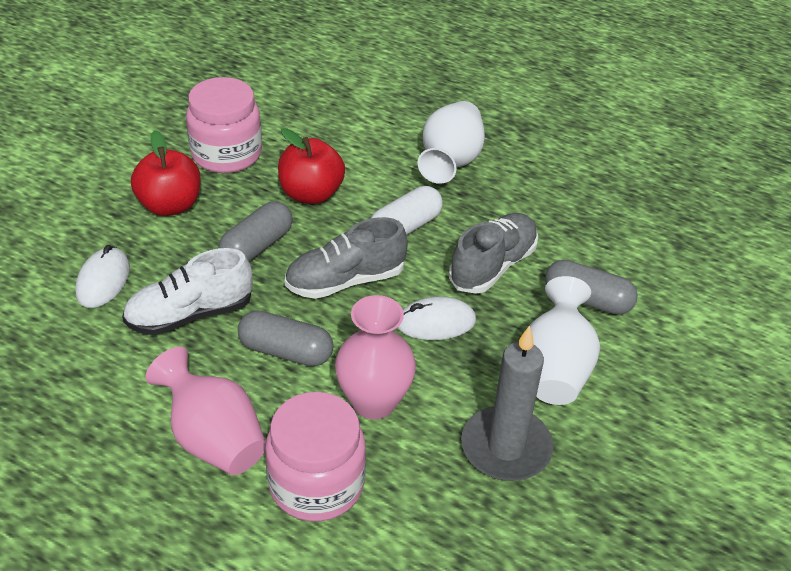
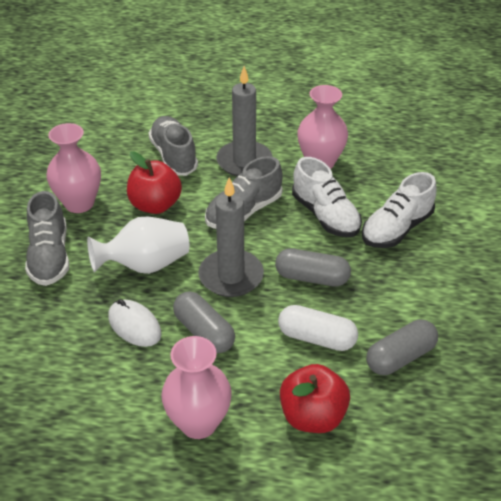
grey candle: [461,325,553,481] = 1 -> [198,177,264,297] [216,66,272,176] = 2
grey shoe: [285,217,408,299] [449,213,538,294] = 2 -> [25,191,69,286] [149,116,198,176] [205,156,283,229] = 3
pink jar: [186,77,262,173] [265,392,366,521] = 2 -> none = 0
pink vase: [145,347,266,475] [335,295,416,420] = 2 -> [46,123,101,213] [161,336,232,439] [297,85,348,169] = 3
white mouse: [75,245,130,308] [398,296,476,340] = 2 -> [108,299,162,347] = 1
white shoe: [122,248,253,335] = 1 -> [292,157,362,237] [362,172,437,248] = 2
white vase: [417,101,485,184] [530,276,600,405] = 2 -> [87,217,190,274] = 1

